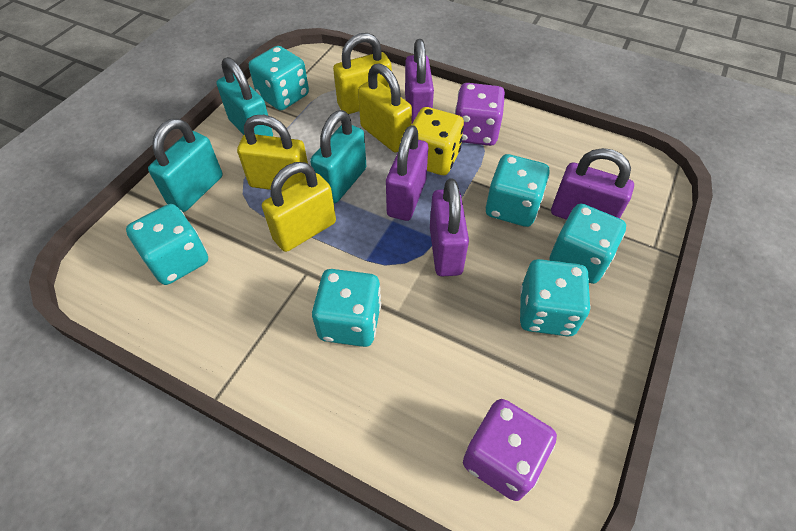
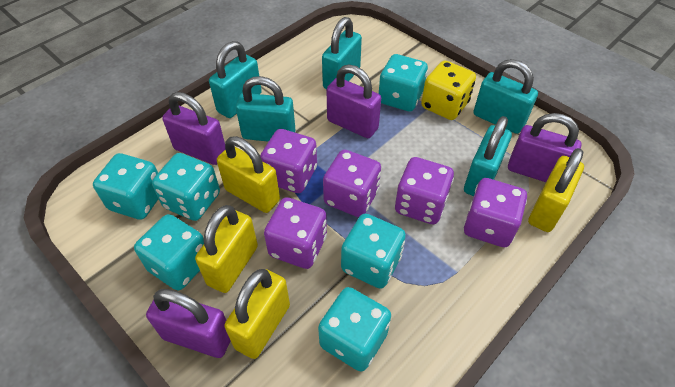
purple dice: [455,83,505,146] [463,399,557,501] = 2 -> [260,129,317,193] [264,197,327,269] [323,150,381,217] [395,157,454,224] [464,178,527,247] = 5
turquoise padlock: [148,118,223,212] [216,57,273,137] [310,110,366,204] = 3 -> [209,41,262,118] [236,76,295,142] [322,17,362,89] [464,116,512,196] [473,59,538,134] = 5

